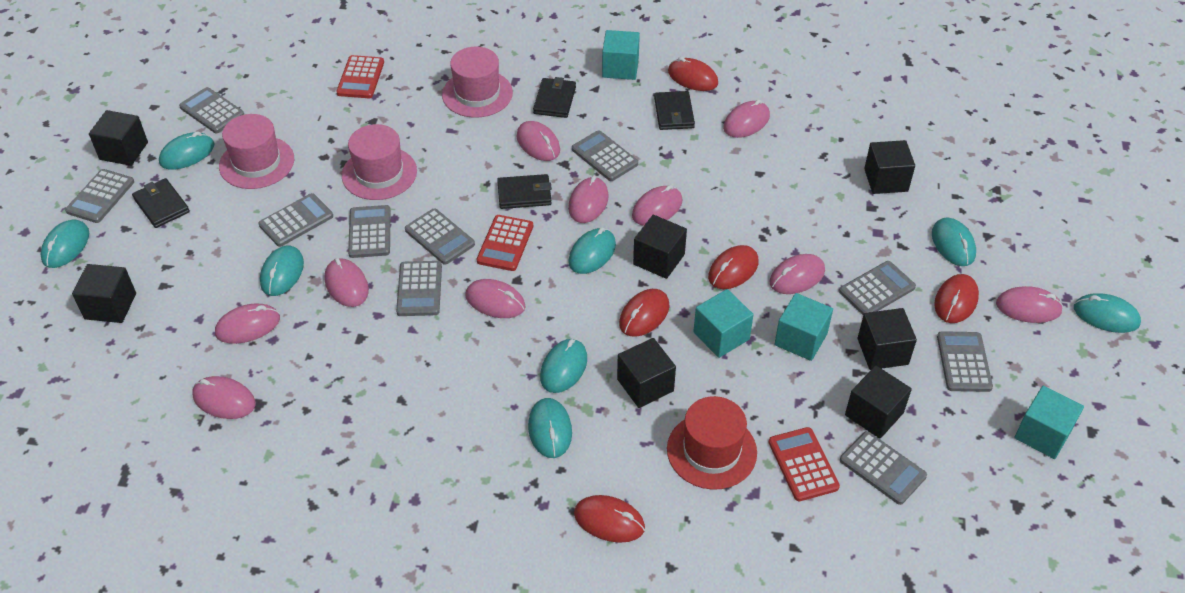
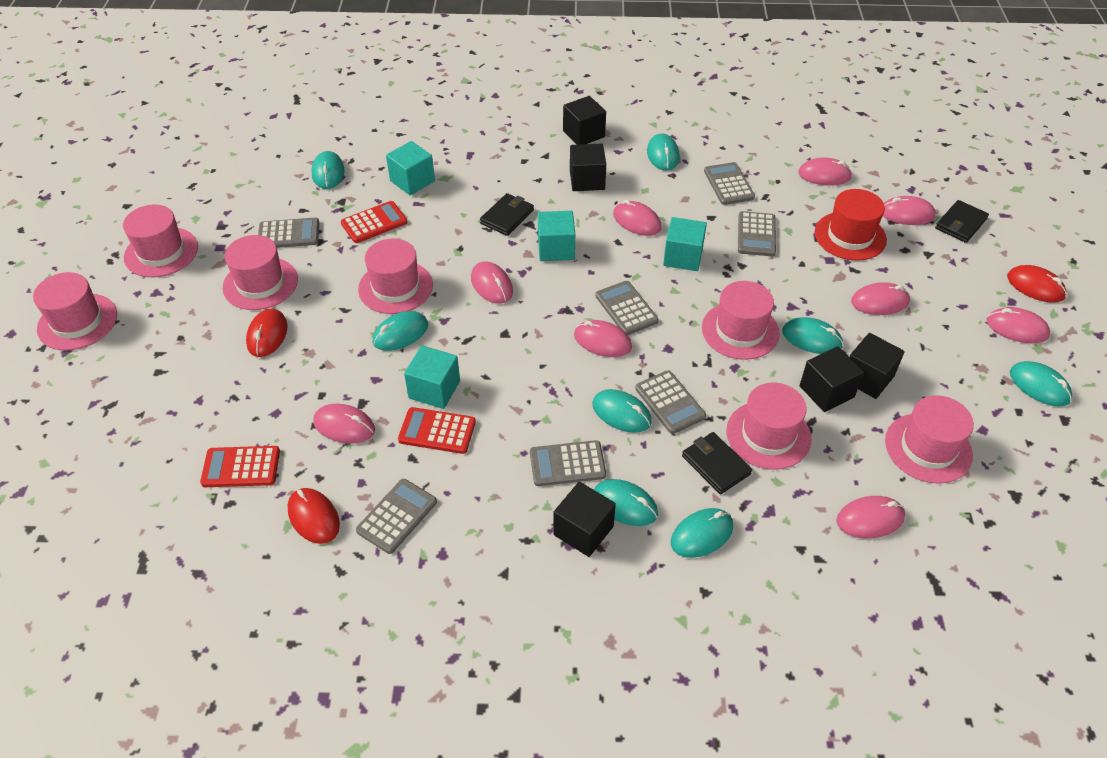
black cube: [72,264,136,323] [89,110,148,166] [617,338,676,408] [633,215,687,279] [845,366,912,439] [857,308,917,370] [864,140,915,194] = 7 -> [553,482,616,557] [563,96,606,145] [570,144,606,191] [800,346,864,412] [849,333,905,399] = 5
black wallet: [132,178,190,228] [497,174,552,209] [533,77,576,118] [654,91,695,130] = 4 -> [480,193,534,236] [682,432,752,494] [935,200,989,243] = 3
grey calculator: [65,169,134,223] [179,87,244,133] [258,193,333,247] [348,205,390,258] [396,261,442,316] [405,208,475,265] [572,130,638,181] [839,261,916,315] [840,431,927,505] [937,331,993,392] = 10 -> [258,218,319,248] [356,479,437,554] [530,440,606,486] [595,281,658,335] [635,370,706,434] [704,162,755,205] [738,211,776,256] = 7
pink hat: [219,114,294,189] [342,124,417,200] [442,47,513,118] = 3 -> [33,272,117,351] [123,204,198,277] [223,235,298,310] [358,239,433,314] [702,281,780,360] [726,383,812,470] [885,395,974,484] = 7
pink mouse: [193,376,256,419] [215,304,280,344] [325,258,369,307] [465,279,525,318] [516,121,560,161] [568,176,609,223] [632,185,683,226] [723,100,770,138] [769,254,825,294] [996,286,1063,323] = 10 -> [314,404,375,444] [471,261,513,304] [574,320,632,357] [613,200,662,236] [798,158,852,186] [836,496,905,539] [851,282,910,315] [883,196,936,225] [986,307,1050,343] = 9
red mouse: [574,495,645,543] [619,289,669,337] [668,57,718,91] [708,245,758,289] [934,274,979,323] = 5 -> [246,308,287,357] [288,488,340,544] [1007,265,1067,303] = 3

